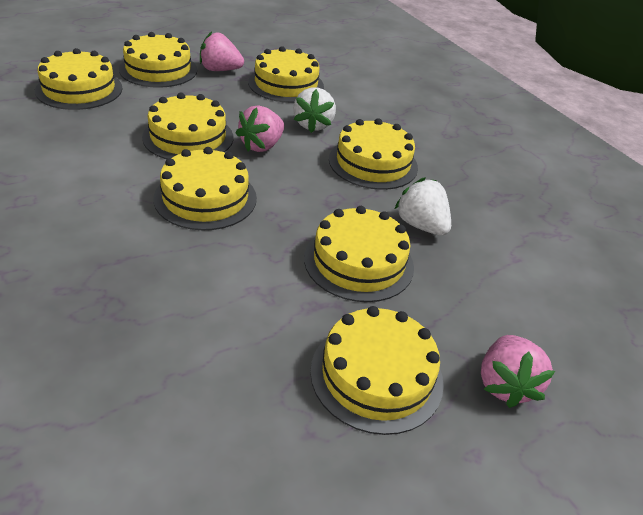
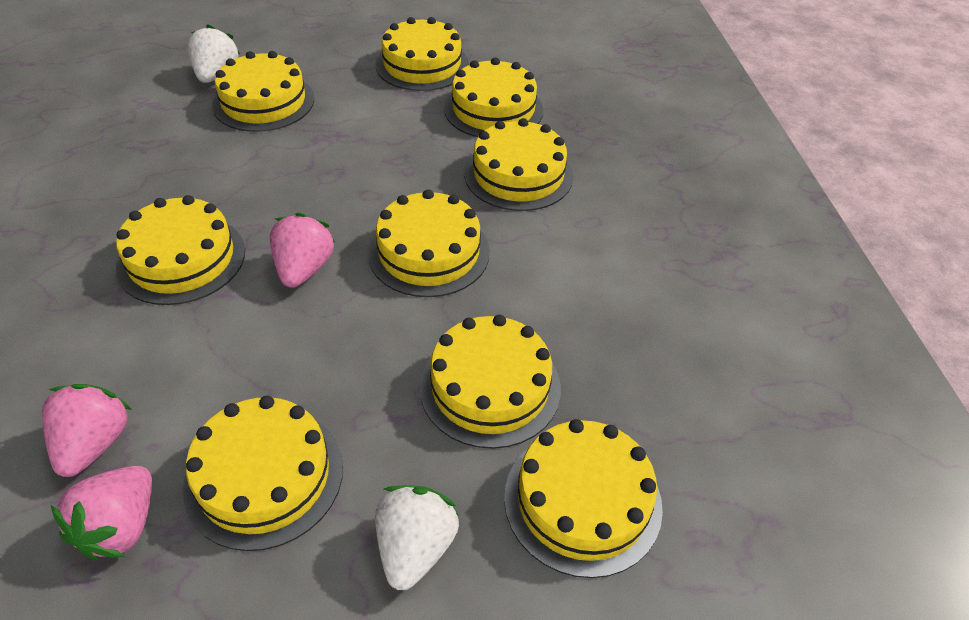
yellow cake: [35,48,122,110] [119,32,197,88] [142,93,233,159] [153,147,257,230] [248,46,324,103] [304,206,414,302] [310,306,444,435] [329,118,418,190] = 8 -> [116,195,245,305] [183,396,343,551] [212,51,314,132] [368,190,490,297] [376,17,469,91] [420,315,561,449] [444,58,543,137] [464,118,573,211] [504,419,663,578] = 9

